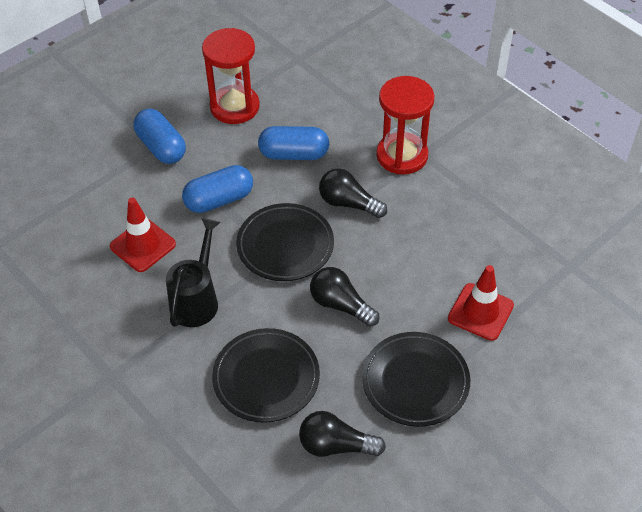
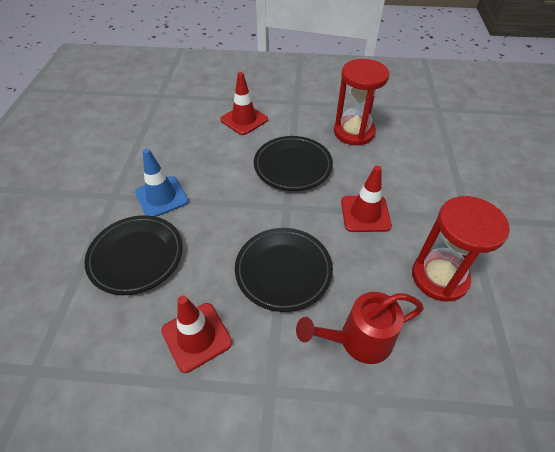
black light bulb: [299,411,386,457] [310,267,379,327] [319,168,387,218] = 3 -> none = 0
black watering can: [166,218,221,327] = 1 -> none = 0
blue capsule: [133,109,186,164] [182,165,253,213] [258,126,329,160] = 3 -> none = 0
blue traffic cone: none = 0 -> [135,149,188,217] = 1
red traffic cone: [110,198,176,272] [448,265,514,341] = 2 -> [161,296,232,373] [220,72,268,135] [341,166,392,232] = 3
red watering can: none = 0 -> [296,292,424,364] = 1

